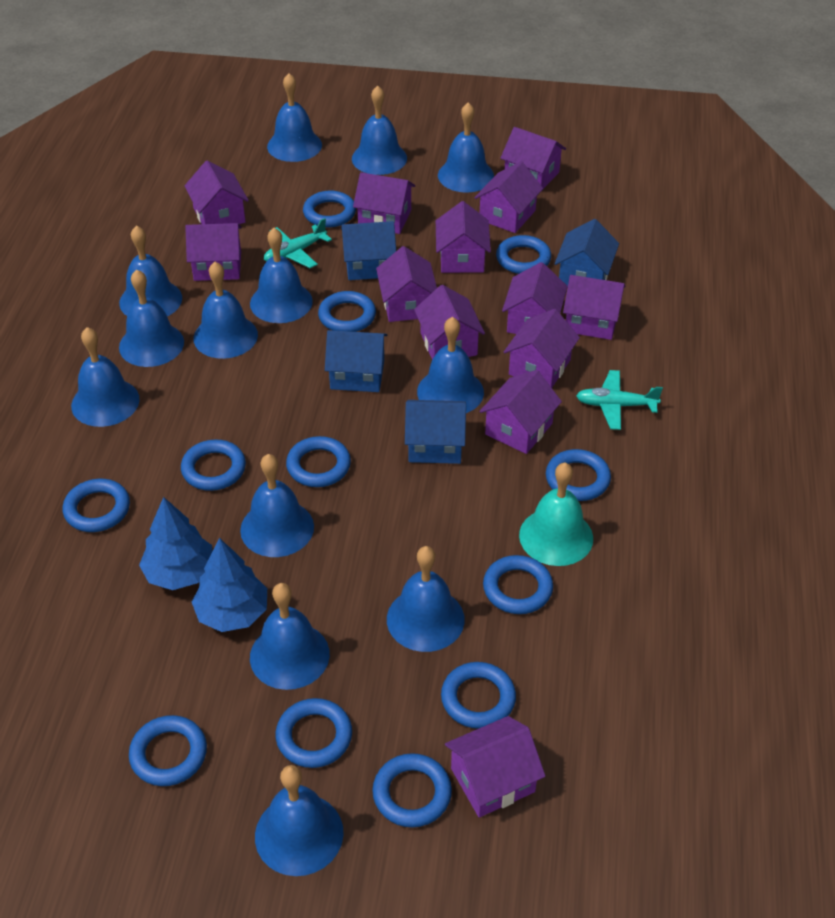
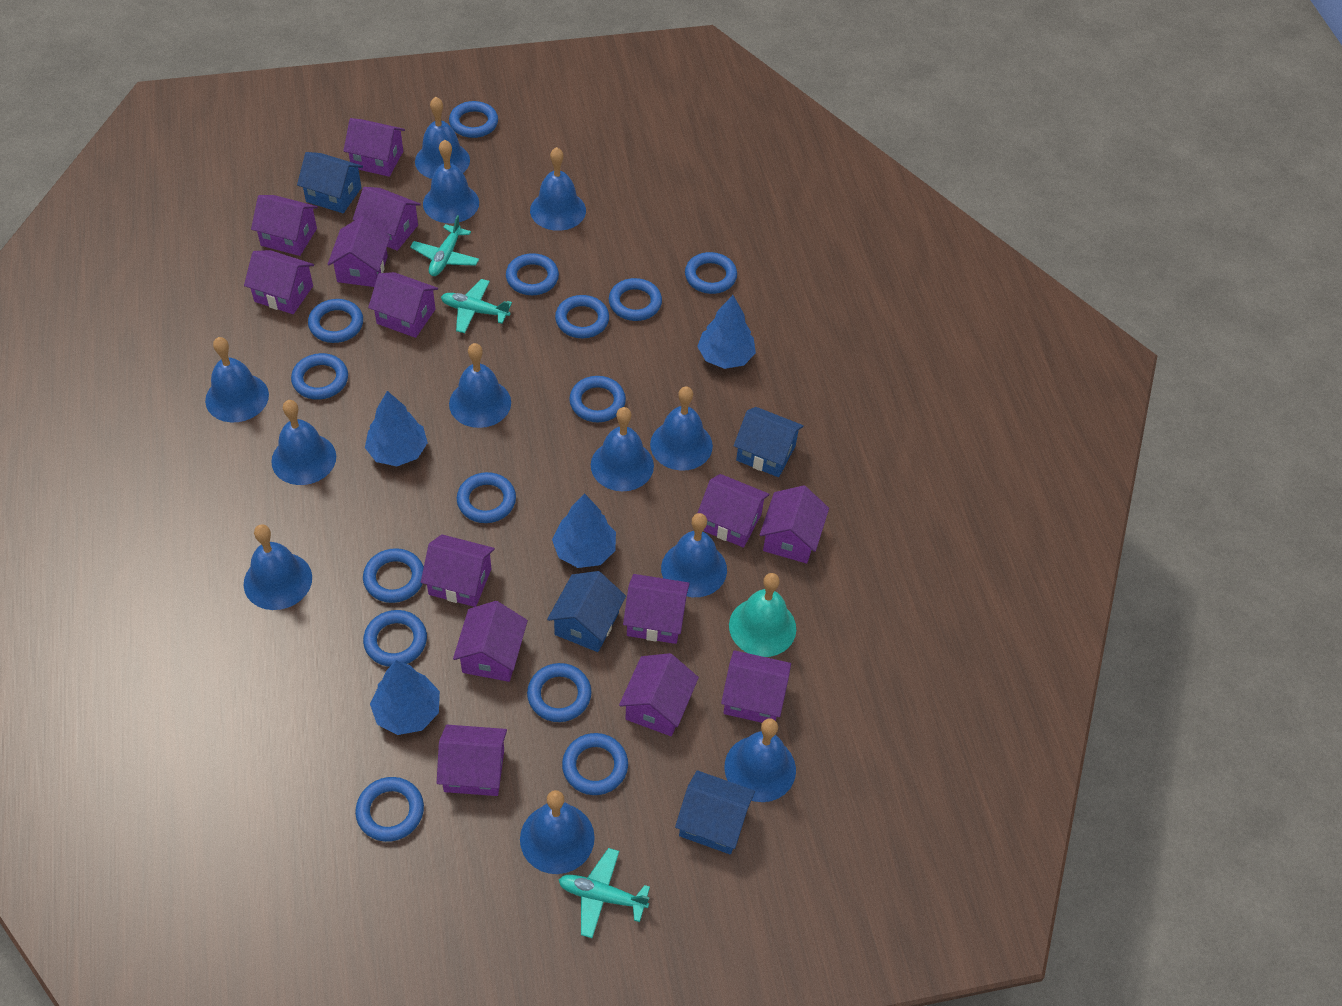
blue bell: [71,327,140,427] [119,225,182,316] [119,270,184,367] [193,262,258,359] [240,454,314,557] [250,228,313,323] [250,583,330,690] [255,765,344,876] [267,73,322,162] [352,86,407,175] [387,546,465,652] [417,317,484,413] [438,102,494,192] = 13 -> [205,337,269,422] [244,524,312,610] [271,400,336,485] [415,97,470,179] [423,140,479,223] [449,343,511,428] [520,790,595,874] [530,147,586,231] [591,407,654,491] [650,386,713,471] [661,513,727,597] [724,718,796,802] = 12
blue ring: [63,479,130,532] [129,715,207,786] [181,440,246,491] [275,698,352,768] [286,436,351,487] [303,191,356,227] [318,291,376,332] [372,753,452,827] [441,662,516,729] [483,555,553,614] [496,235,551,274] [546,449,611,501] = 12 -> [291,353,348,400] [308,299,363,343] [355,777,424,842] [363,548,424,603] [363,610,427,667] [449,101,498,138] [457,472,516,523] [506,253,559,295] [527,663,592,722] [555,295,609,338] [562,733,628,795] [569,376,626,422] [609,278,662,321] [685,252,737,294] = 14
blue tree: [139,497,213,590] [192,538,267,632] = 2 -> [365,391,428,466] [370,660,440,735] [552,493,616,568] [697,295,756,369] = 4
purple house: [185,161,249,224] [185,223,242,281] [353,172,415,234] [376,246,437,322] [414,285,485,359] [436,201,491,273] [445,716,545,817] [474,162,543,233] [479,370,562,454] [500,127,566,189] [502,262,568,334] [504,309,580,388] [563,275,625,340] = 13 -> [244,250,314,314] [251,195,318,256] [328,216,390,287] [343,118,405,177] [353,187,421,251] [368,272,438,338] [421,534,495,607] [437,725,507,796] [453,601,528,682] [619,653,699,736] [623,574,690,644] [698,474,769,548] [721,650,791,723] [760,485,829,564] = 14
turquoise plane: [264,218,332,268] [576,370,663,430] = 2 -> [410,215,479,276] [441,279,512,333] [559,848,650,938] = 3

